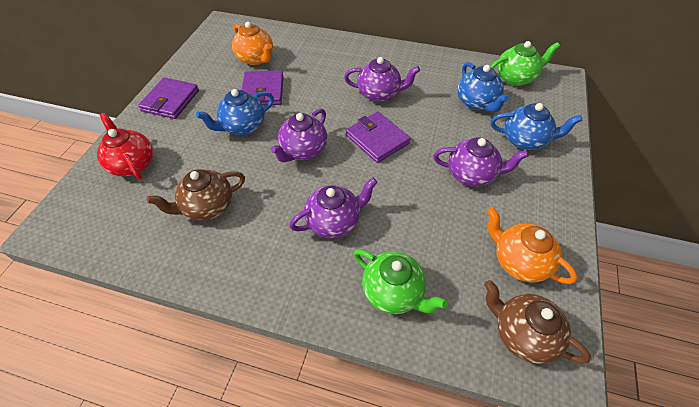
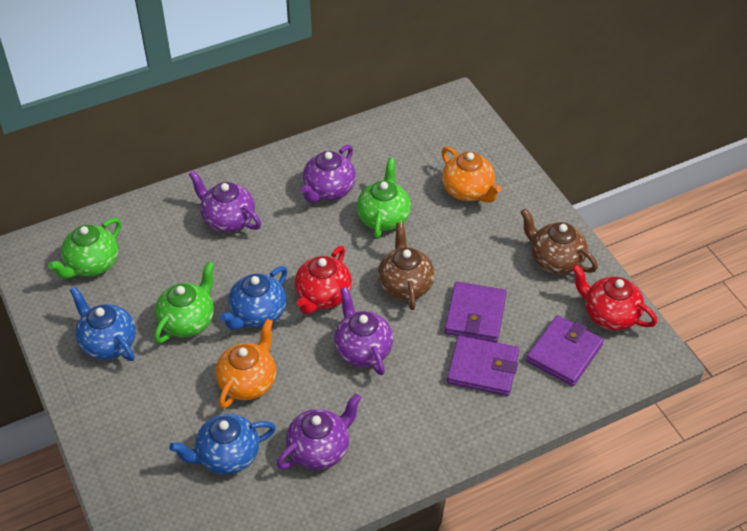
green teapot: [354,249,448,314] [490,41,560,86] = 2 -> [48,218,121,279] [154,261,214,343] [357,158,411,239] = 3
red teapot: [97,113,153,179] = 1 -> [295,246,352,315] [572,264,657,331] = 2

